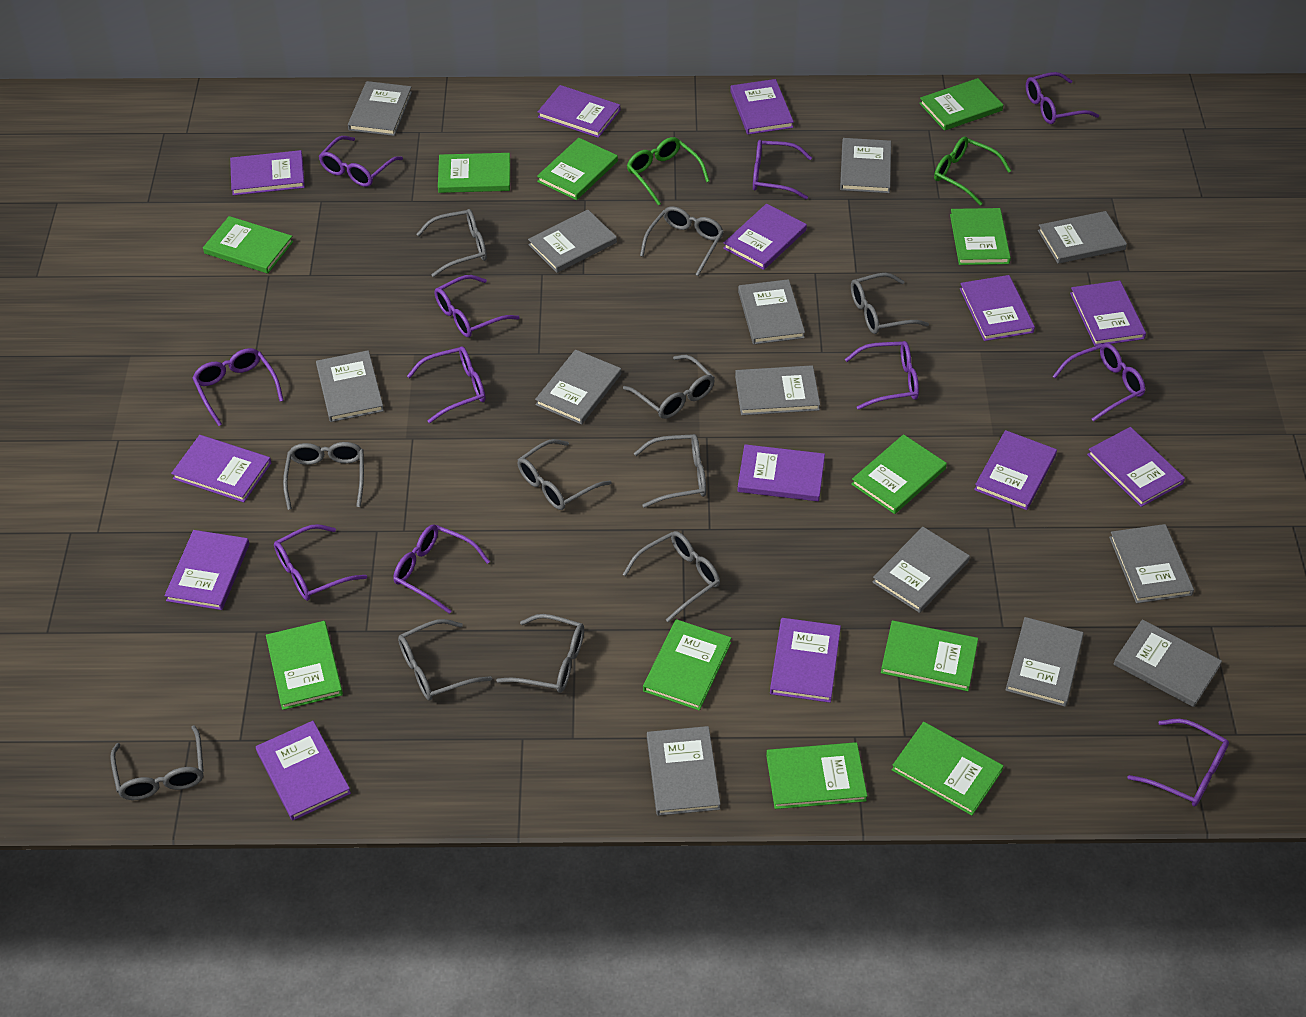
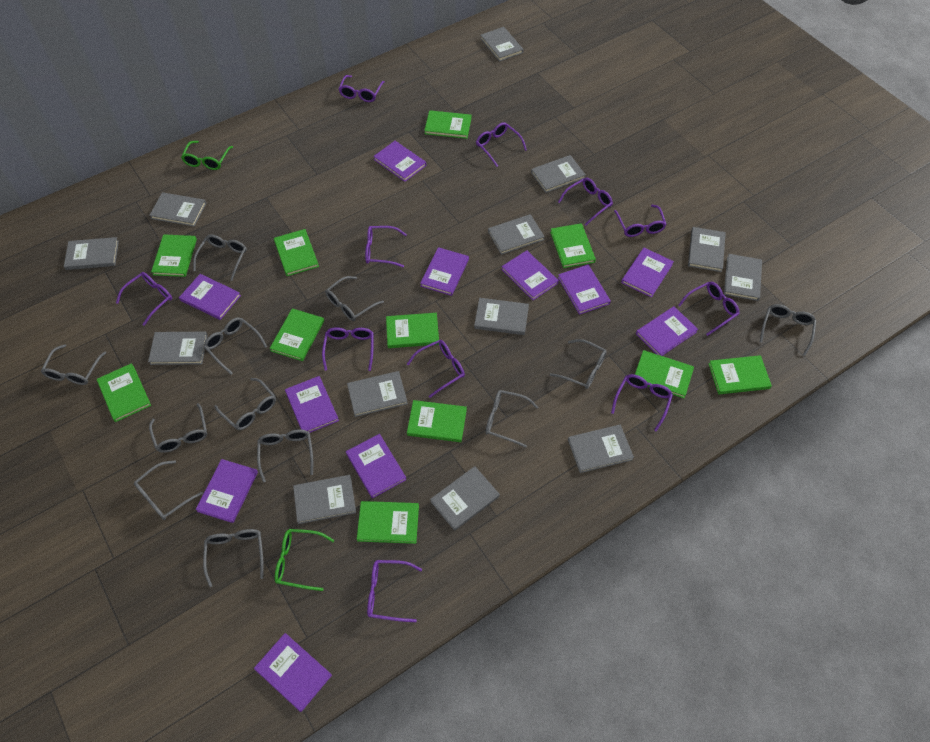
grey glasses: [110,725,204,800] [283,442,364,510] [398,619,492,701] [416,209,487,277] [496,614,584,693] [518,439,611,510] [623,355,715,419] [623,531,720,622] [634,434,706,508] [640,206,724,276] [851,273,929,334] = 11 -> [41,344,106,385] [134,460,203,520] [149,403,207,453] [193,234,247,281] [203,529,264,587] [204,317,267,375] [214,378,276,430] [257,429,313,483] [325,276,384,321] [485,390,538,448] [550,339,607,389] [760,304,816,356] = 12
purple book: [164,530,249,610] [171,435,271,502] [230,150,305,195] [256,721,351,821] [538,85,620,138] [723,204,807,270] [730,79,794,135] [737,444,825,501] [770,618,841,703] [960,275,1035,341] [974,430,1057,510] [1070,281,1146,346] [1087,427,1185,507] = 13 -> [179,274,241,320] [196,459,258,523] [254,633,332,712] [285,376,339,433] [346,434,407,498] [373,141,426,182] [420,247,469,296] [501,250,559,300] [558,265,611,315] [621,248,674,297] [636,306,698,356] = 11

